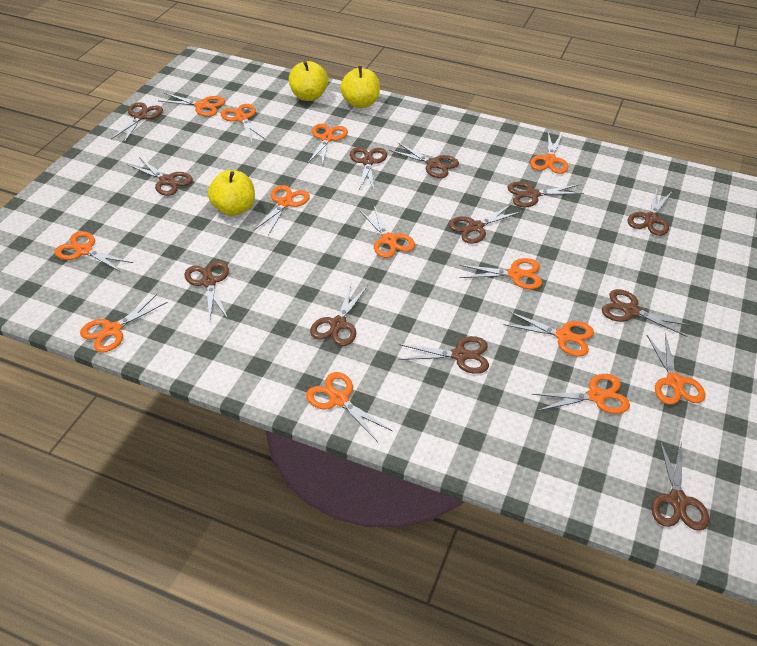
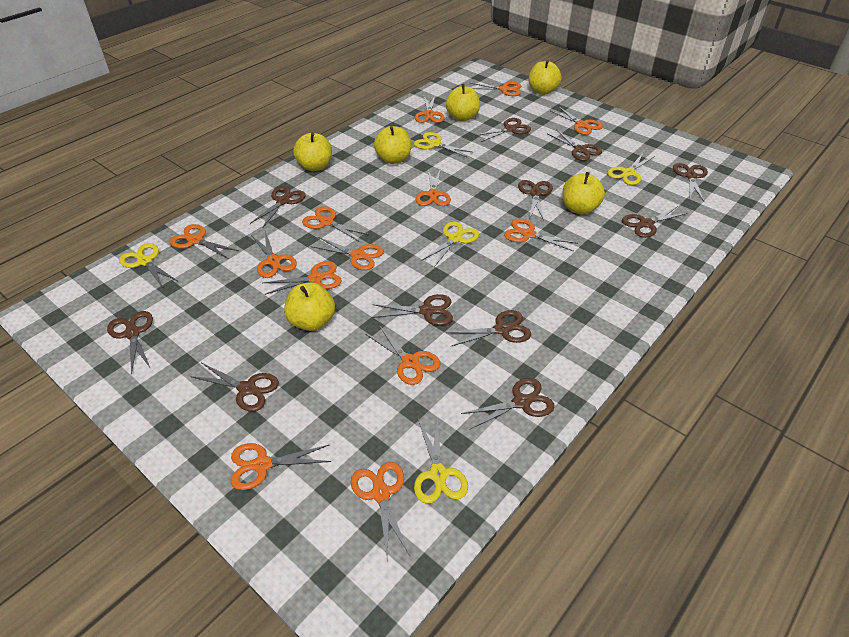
brown scissors: [111,102,163,143] [128,157,193,196] [184,261,229,320] [310,284,368,346] [350,147,387,190] [389,142,459,178] [398,336,489,374] [448,204,521,244] [507,182,584,207] [602,289,692,337] [628,189,672,236] [652,441,709,531] = 12 -> [107,311,153,375] [190,363,279,412] [250,186,306,228] [372,294,453,326] [446,310,531,346] [461,378,555,430] [474,118,531,142] [518,180,553,220] [548,129,602,161] [622,206,688,238] [673,163,708,201] = 11
yellow apple: [208,170,255,216] [289,61,328,101] [340,66,380,108] = 3 -> [284,282,335,331] [293,132,332,171] [374,126,411,164] [446,84,480,121] [529,60,561,95] [563,172,605,215] = 6
yellow scissors: none = 0 -> [119,243,177,288] [414,132,474,158] [414,415,468,504] [421,221,479,267] [607,153,655,185] = 5

